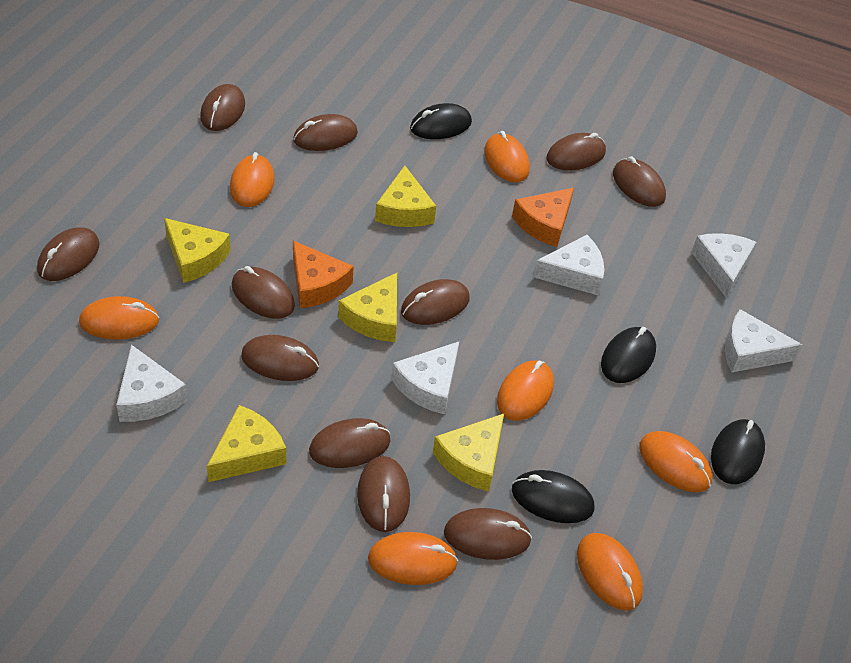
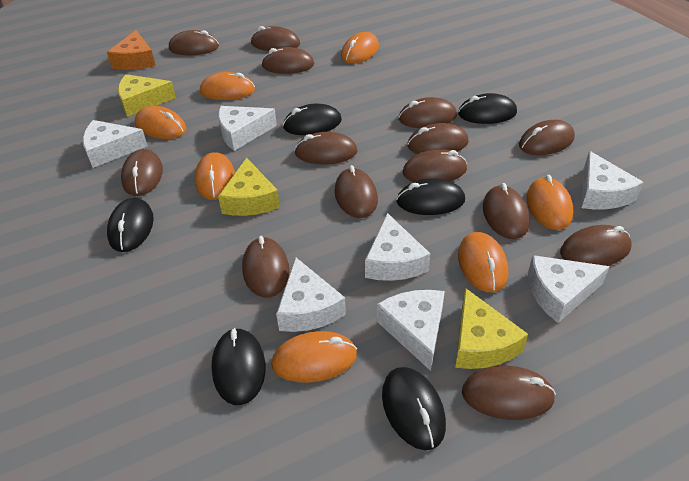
black mouse: [410,103,472,139] [512,470,594,523] [601,327,656,383] [711,419,765,484] = 4 -> [107,198,154,252] [211,328,266,405] [283,104,342,135] [382,367,446,450] [396,178,465,215] [458,93,517,124] = 6
brown mouse: [37,227,99,281] [200,84,245,131] [232,266,295,319] [241,335,319,381] [293,114,358,151] [309,418,391,468] [357,456,410,532] [401,279,470,325] [444,508,532,560] [546,133,606,170] [613,156,666,207] = 11 -> [121,149,163,196] [169,30,219,55] [242,236,289,297] [251,26,300,51] [261,47,315,74] [294,132,358,164] [335,165,378,218] [399,97,457,128] [403,149,467,182] [407,123,469,154] [462,366,556,420] [483,183,530,239] [519,120,575,155] [560,225,632,266] = 14
orange cheese: [293,241,354,308] [512,188,574,247] = 2 -> [107,30,156,70] = 1
white cheese: [116,345,188,422] [391,342,459,414] [533,235,604,295] [691,233,756,298] [725,309,802,373] = 5 -> [83,120,148,168] [218,106,277,151] [276,257,346,332] [365,213,431,281] [377,290,445,371] [528,255,610,323] [581,151,644,210] = 7
yellow cheese: [164,218,231,283] [207,405,286,482] [338,273,397,342] [375,166,436,227] [433,414,504,492] = 5 -> [118,74,176,117] [218,157,280,216] [455,288,528,369] = 3

